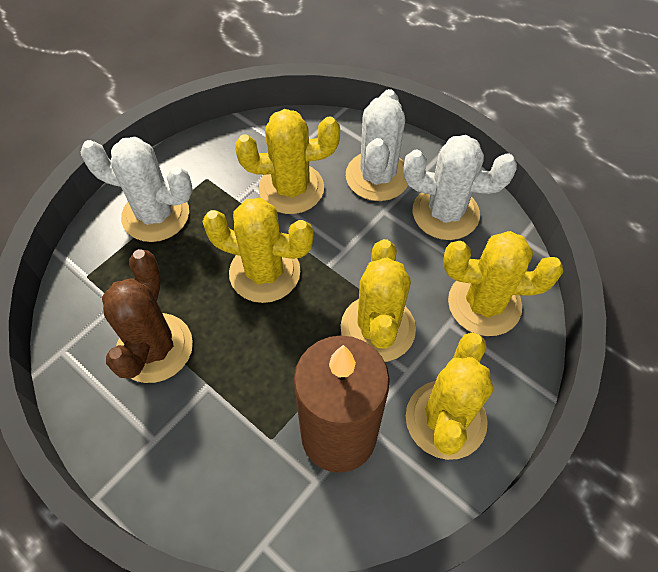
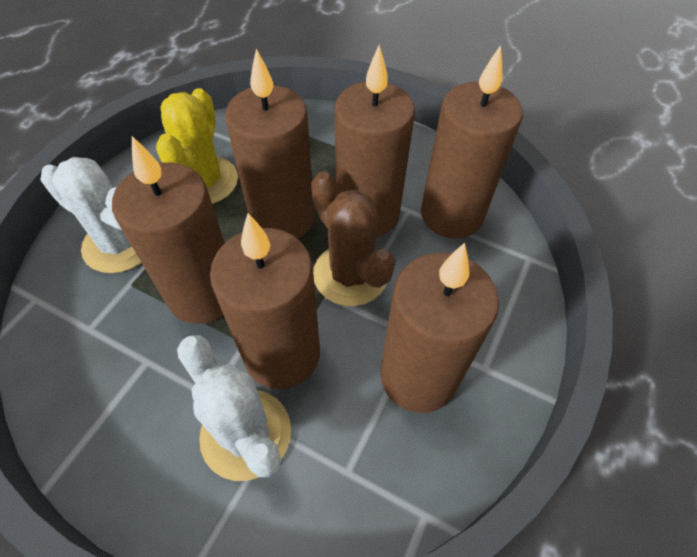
brown candle: [294,335,390,473] = 1 -> [112,136,225,324] [210,213,320,389] [225,49,315,239] [335,45,415,238] [380,243,499,413] [421,45,523,239] = 6
white cactus: [81,137,193,242] [346,89,408,201] [403,135,517,240] = 3 -> [40,157,141,273] [177,335,291,481] = 2
yellow cactus: [202,198,314,303] [235,109,340,214] [341,239,416,362] [406,333,493,460] [443,231,563,336] = 5 -> [156,88,238,204] = 1

